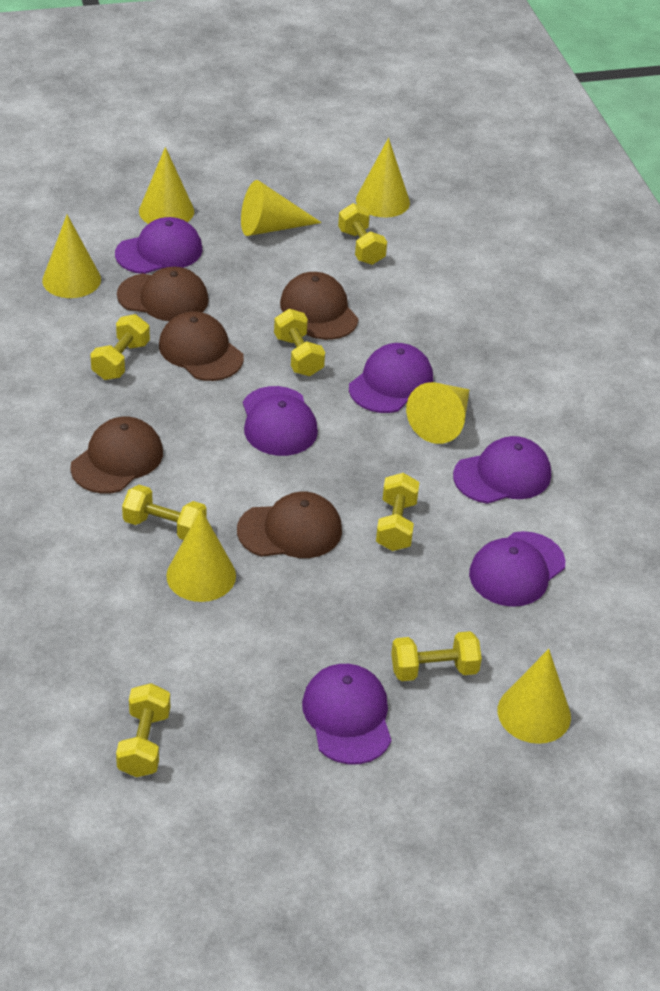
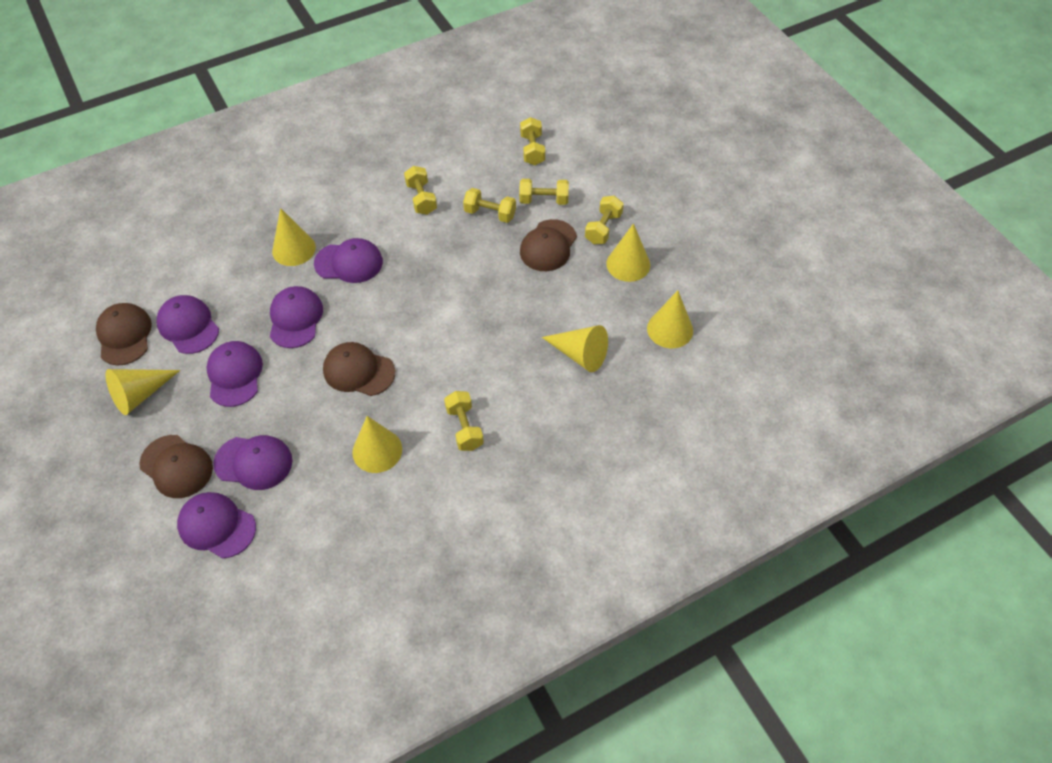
brown cap: [70,417,163,494] [117,267,209,321] [159,312,244,381] [237,492,342,558] [280,272,359,340] = 5 -> [96,303,152,366] [139,435,213,498] [323,342,395,396] [520,219,577,271] = 4
yellow cone: [42,215,101,298] [139,147,194,224] [166,509,236,602] [241,180,322,236] [356,138,410,218] [406,382,469,444] [498,649,571,744] = 7 -> [105,369,180,415] [272,208,316,266] [352,416,402,473] [542,325,608,372] [606,223,650,282] [647,290,693,348] = 6
yellow dumbbell: [90,314,150,380] [116,683,170,777] [122,485,207,540] [274,309,325,376] [338,203,387,265] [376,473,419,551] [391,631,482,681] = 7 -> [404,166,437,215] [444,391,484,451] [463,188,516,223] [519,179,569,205] [520,117,545,165] [585,196,624,244] = 6

